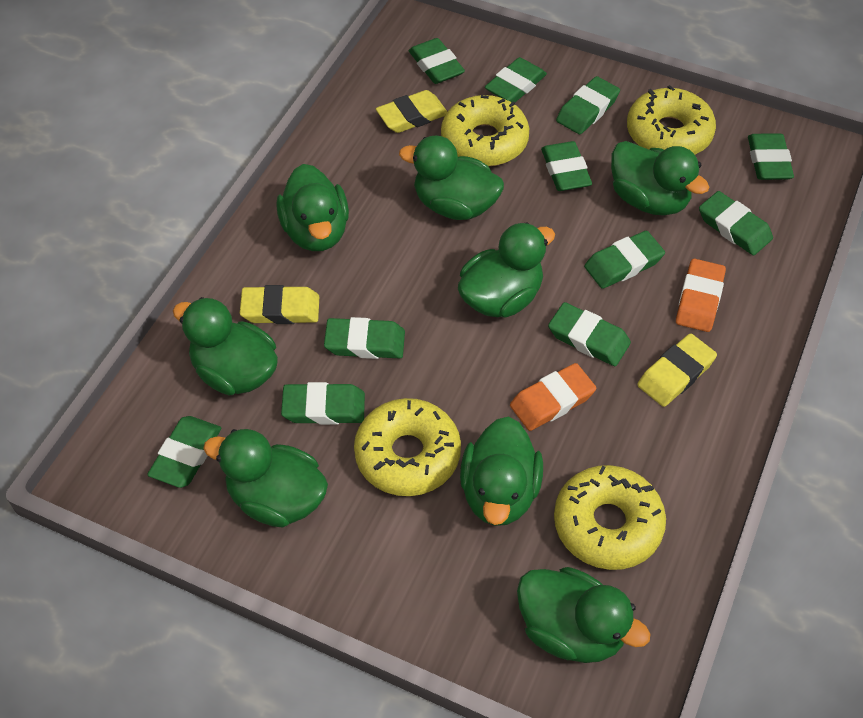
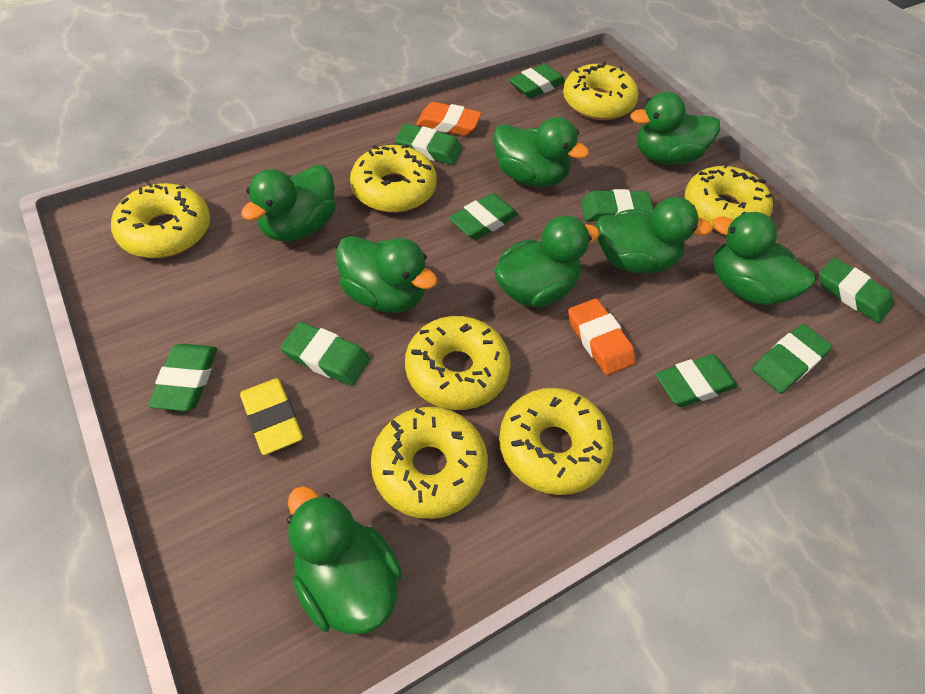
green eraser: [147,416,221,488] [281,382,365,425] [324,317,405,359] [409,38,465,84] [485,57,547,102] [541,141,592,191] [548,302,631,366] [556,76,620,134] [584,231,665,289] [699,191,773,256] [748,133,794,180] = 11 -> [149,344,217,411] [280,322,370,386] [395,124,463,165] [449,193,519,240] [509,64,565,98] [581,189,654,221] [656,354,738,407] [752,324,832,393] [819,257,893,323] = 9
yellow donut: [354,398,461,496] [441,95,529,166] [554,465,666,570] [627,85,716,154] = 4 -> [111,182,210,258] [350,144,437,213] [371,407,488,519] [405,316,511,410] [499,388,613,495] [563,62,638,120] [685,163,773,231] = 7
yellow eraser: [240,285,319,324] [376,90,447,133] [637,333,717,407] = 3 -> [240,378,303,455] = 1

